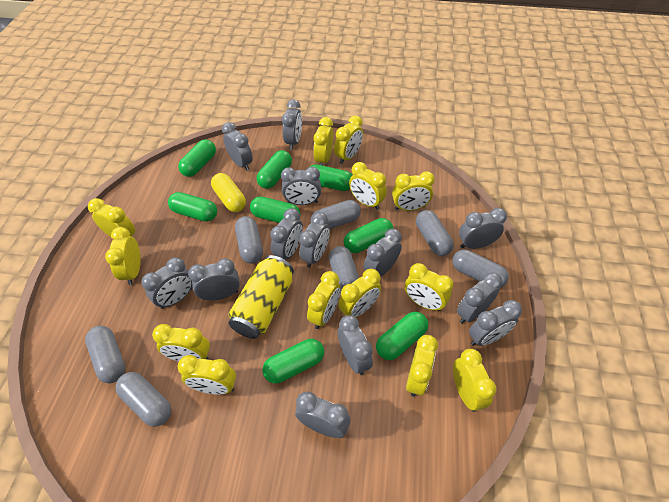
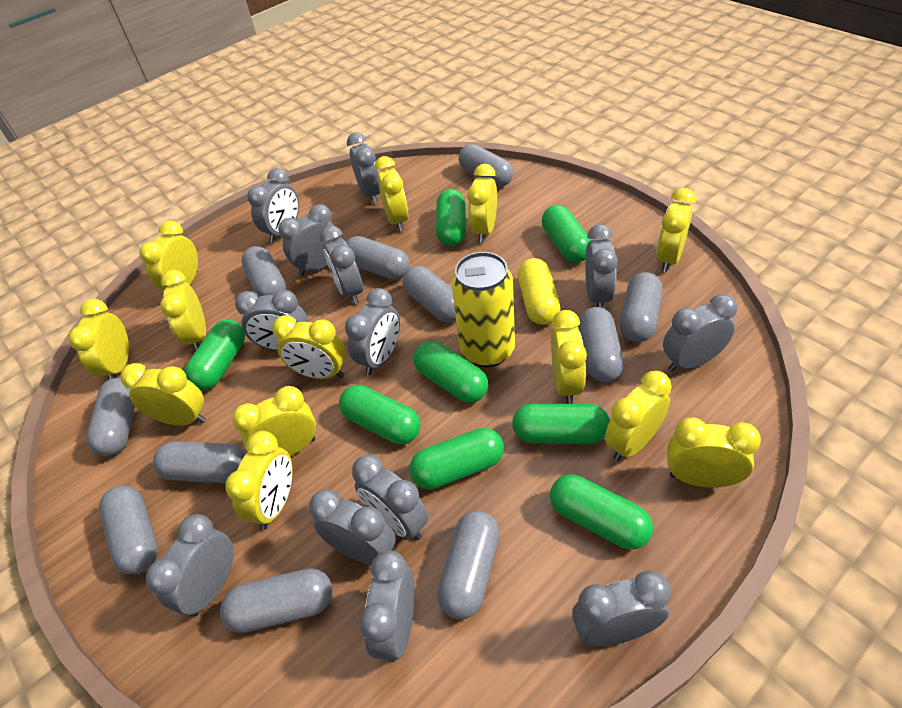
grey capsule: [85,326,126,383] [115,372,171,427] [235,216,263,264] [311,200,361,229] [329,246,359,294] [416,210,453,256] [452,250,509,288] = 7 -> [86,378,135,456] [99,486,158,575] [153,441,245,483] [220,568,333,633] [241,246,286,297] [346,236,410,280] [403,266,456,322] [437,510,499,619] [459,144,513,187] [578,307,624,382] [620,272,663,342] = 11

